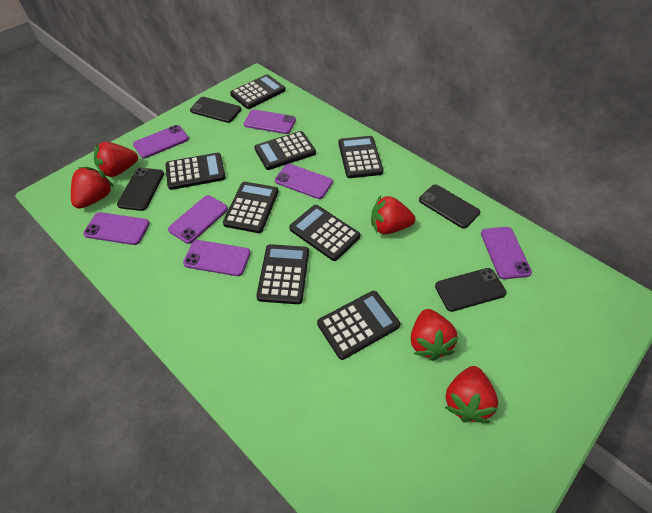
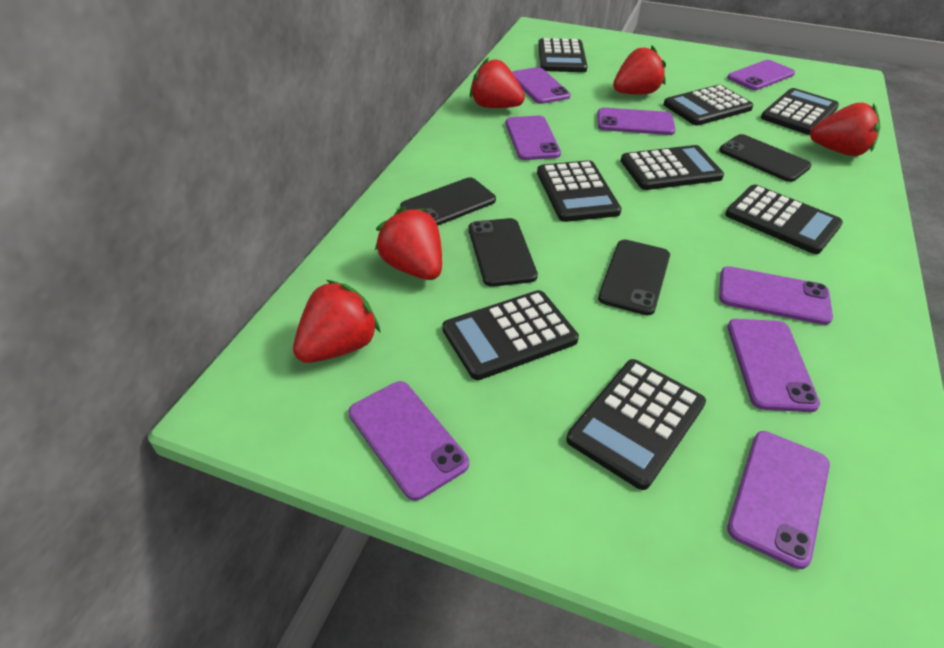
purple phone: [83,212,150,245] [133,125,189,158] [168,195,228,244] [183,240,250,276] [244,110,296,134] [275,164,333,199] [481,227,532,279] = 7 -> [348,381,469,501] [506,116,561,160] [512,67,571,104] [597,108,676,135] [719,266,833,325] [727,60,795,90] [727,319,820,412] [727,431,830,569] = 8

